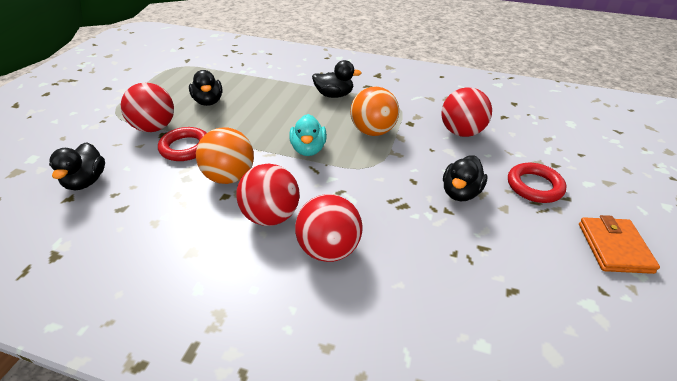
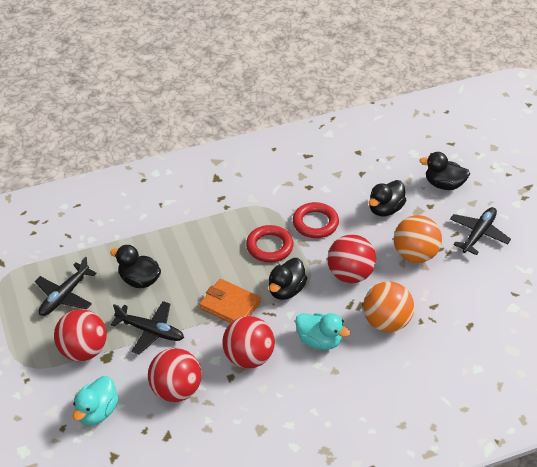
black plane: none = 0 -> [35,256,97,316] [111,301,184,355] [450,207,511,255] = 3
turquoise duck: [289,114,327,156] = 1 -> [73,376,119,426] [295,313,350,350] = 2

